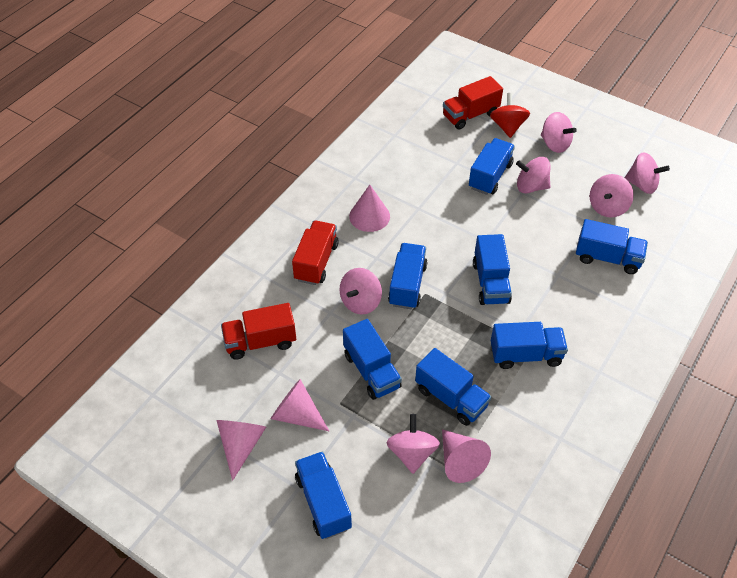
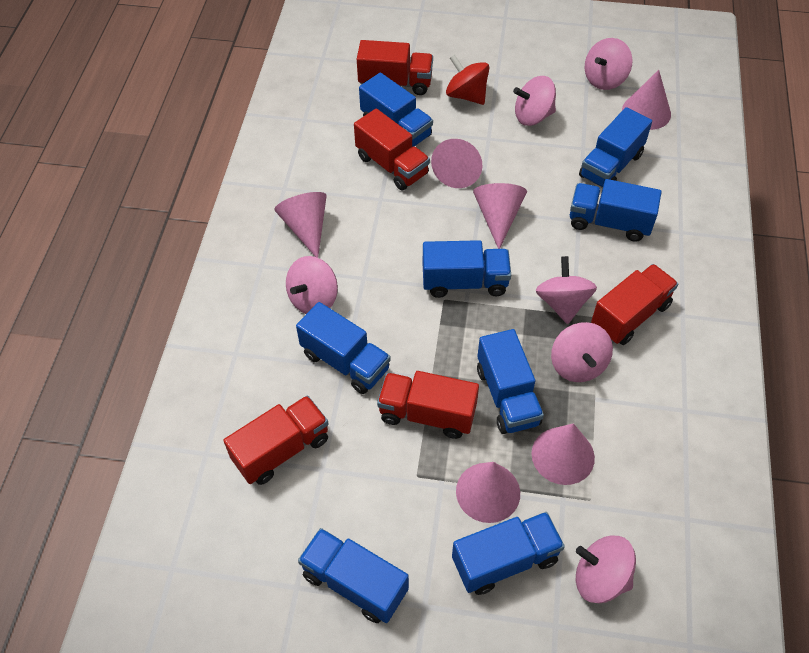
pink cone: [216,420,266,481] [271,379,329,431] [349,185,390,232] [442,429,491,483] = 4 -> [274,192,327,258] [431,139,483,188] [456,462,520,523] [473,183,527,249] [531,423,595,485] [622,70,671,130] = 6
red truck: [221,303,296,360] [292,220,339,285] [443,76,503,130] = 3 -> [223,396,329,485] [354,108,430,191] [357,40,433,95] [377,371,479,439] [591,264,678,345] = 5

